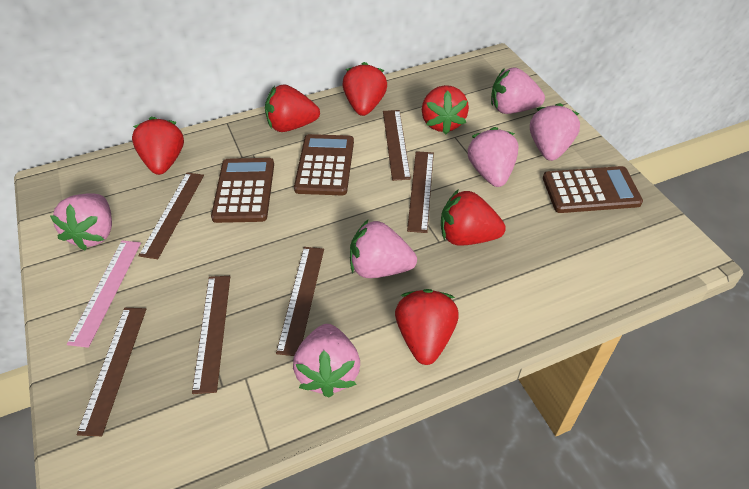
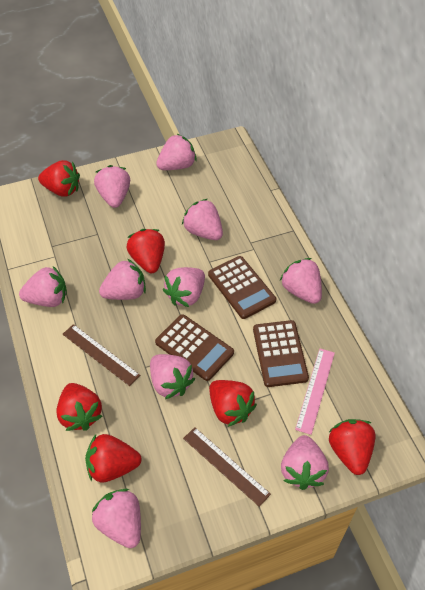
brown ruler: [77,308,146,436] [139,173,204,259] [192,276,230,394] [276,247,324,356] [383,110,411,181] [407,151,434,233] = 6 -> [63,324,140,386] [183,427,271,507] = 2
pink strawberry: [50,193,112,250] [293,324,360,398] [350,219,417,278] [468,127,519,187] [491,67,545,114] [530,103,580,161] = 6 -> [19,266,67,307] [92,489,141,548] [94,165,130,208] [99,259,146,300] [150,354,195,399] [156,134,197,170] [163,267,205,307] [182,199,223,240] [280,258,322,304] [281,435,329,490] = 10

